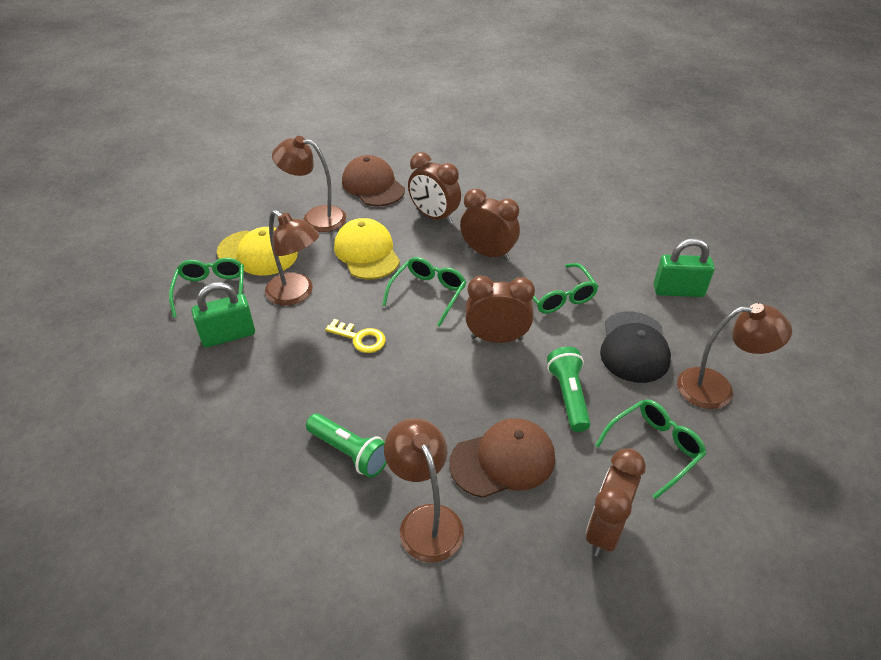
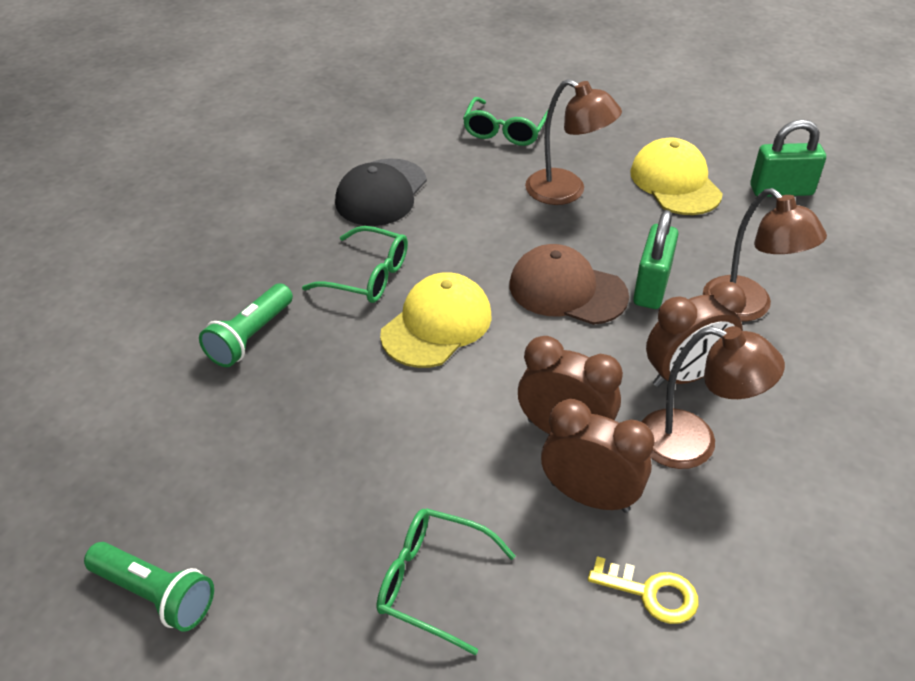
brown cap: [342,155,405,206] [449,418,555,498] = 2 -> [510,244,629,325] = 1
brown clock: [408,152,461,224] [460,189,520,261] [465,276,535,343] [586,448,646,557] = 4 -> [518,336,623,434] [541,399,655,513] [646,281,746,387] = 3
brown lamp: [265,210,319,306] [272,136,346,232] [384,418,464,562] [677,303,792,409] = 4 -> [525,79,622,205] [641,326,785,469] [703,188,827,321] = 3
green glasses: [169,258,244,318] [382,257,466,327] [513,263,599,314] [595,399,707,499] = 4 -> [302,226,408,303] [377,508,516,655] [463,97,548,146] = 3

